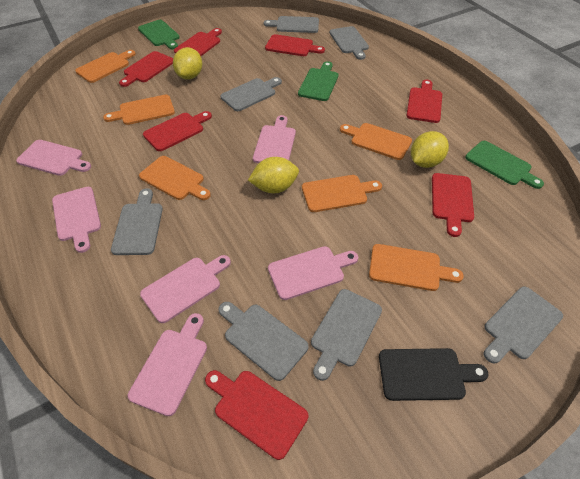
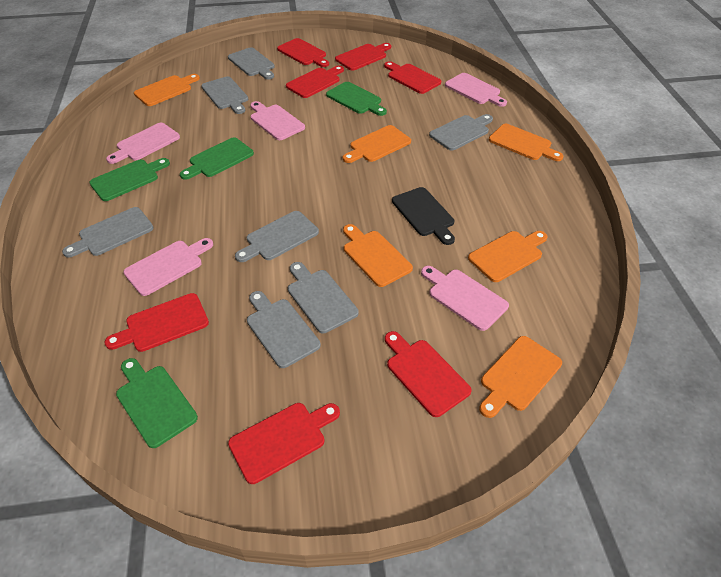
green cutting board: [138,20,180,49] [298,61,338,101] [465,141,544,189] = 3 -> [89,158,170,201] [116,358,198,448] [180,137,254,180] [326,82,387,116] = 4
pink cutting board: [16,140,91,176] [52,187,101,253] [128,313,207,416] [140,255,231,323] [253,115,296,163] [268,246,358,300] = 6 -> [106,123,180,164] [123,238,213,296] [250,101,305,140] [421,266,509,331] [445,73,507,107] = 5
yellow lemon: [173,47,202,80] [248,157,299,193] [411,131,449,168] = 3 -> none = 0

